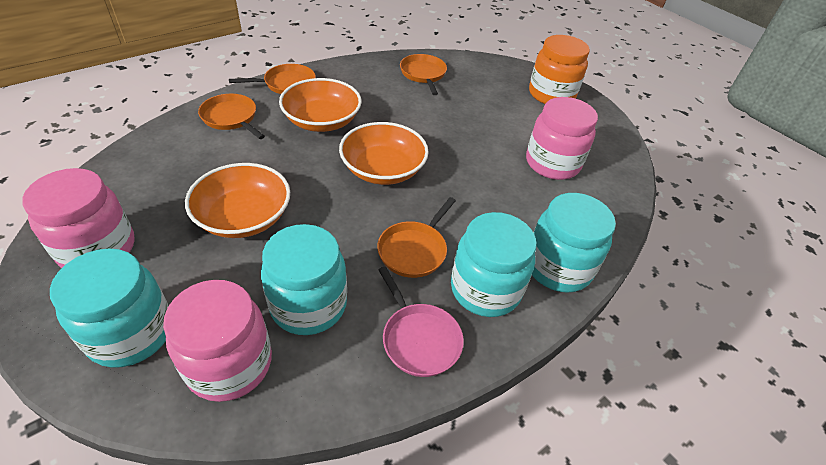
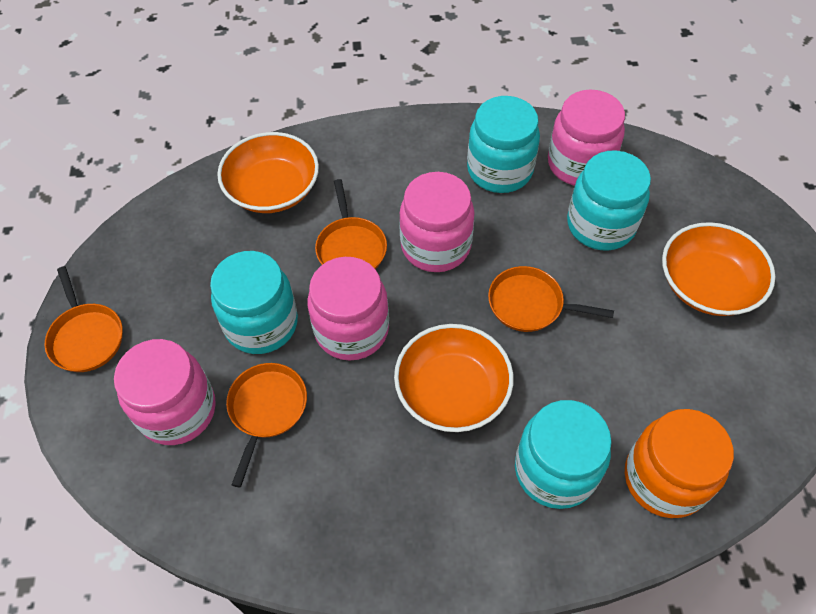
pink jar: [22,168,135,268] [163,280,272,402] [526,97,598,180] = 3 -> [114,339,216,445] [307,257,389,361] [399,172,475,272] [548,90,625,186] = 4
pink pan: [379,266,464,377] = 1 -> none = 0

